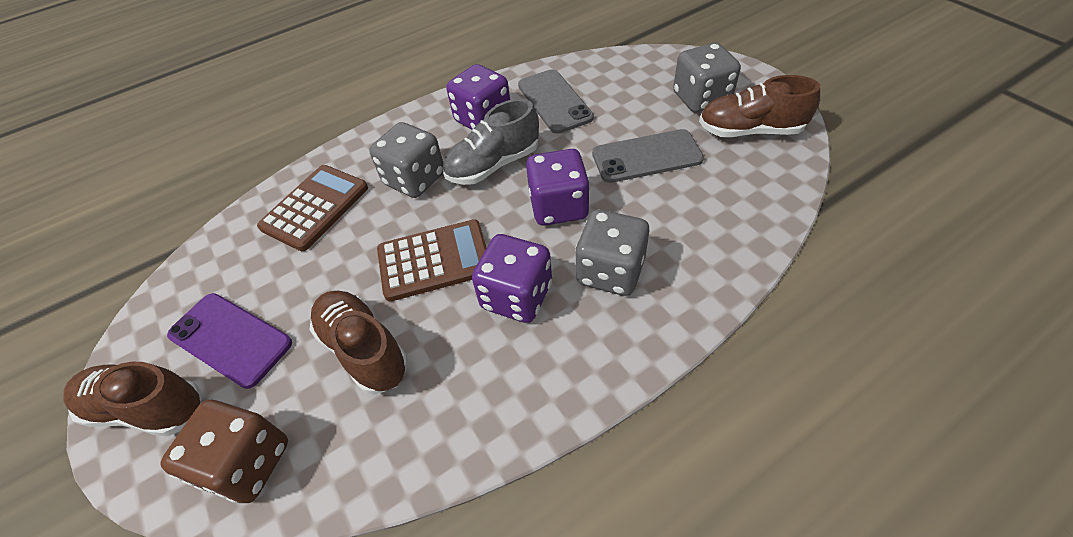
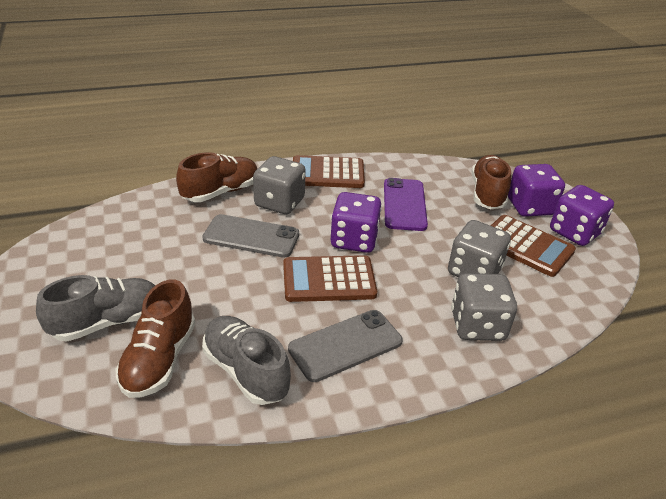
brown calculator: [257,165,368,251] [377,219,487,301] = 2 -> [283,255,377,302] [293,155,365,188] [491,215,576,277] = 3
brown dice: [161,400,288,503] = 1 -> none = 0
grey shoe: [443,99,539,185] = 1 -> [36,275,155,342] [202,316,291,405] = 2

